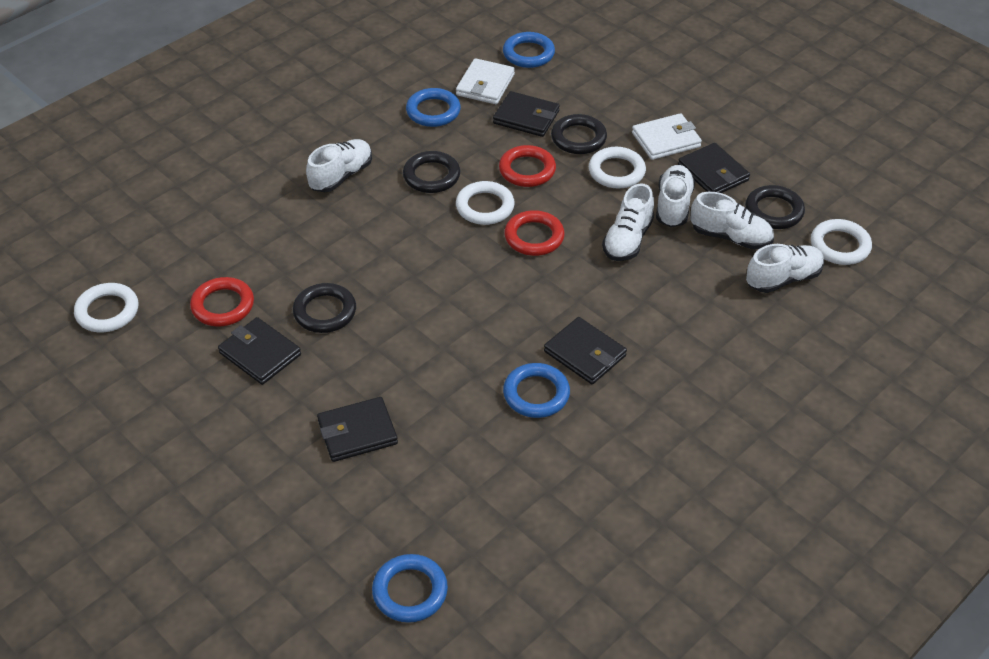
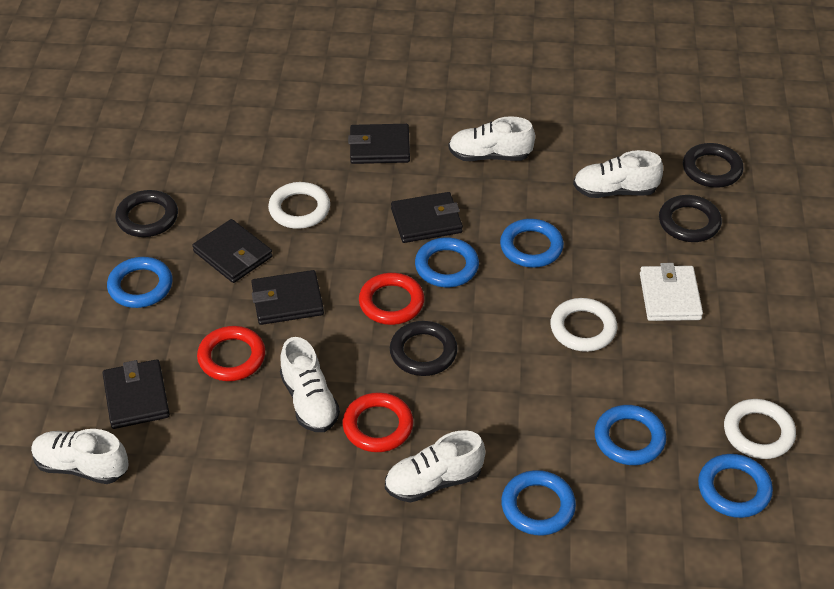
blue ring: [372,554,448,623] [406,88,461,127] [503,32,555,68] [503,363,570,418] = 4 -> [107,257,173,308] [415,238,479,287] [500,219,564,268] [501,470,576,535] [594,405,666,465] [698,454,773,518] = 6
white ring: [74,283,138,332] [456,181,515,225] [589,147,646,189] [811,219,872,265] = 4 -> [268,182,330,229] [550,298,617,352] [724,399,796,459] = 3
white wallet: [456,58,515,104] [632,113,702,160] = 2 -> [640,263,703,321] = 1

